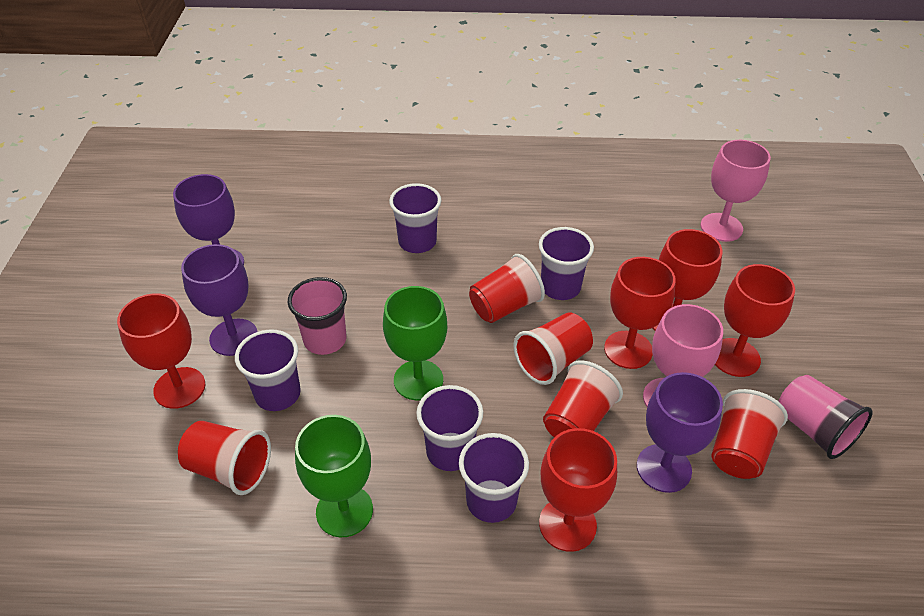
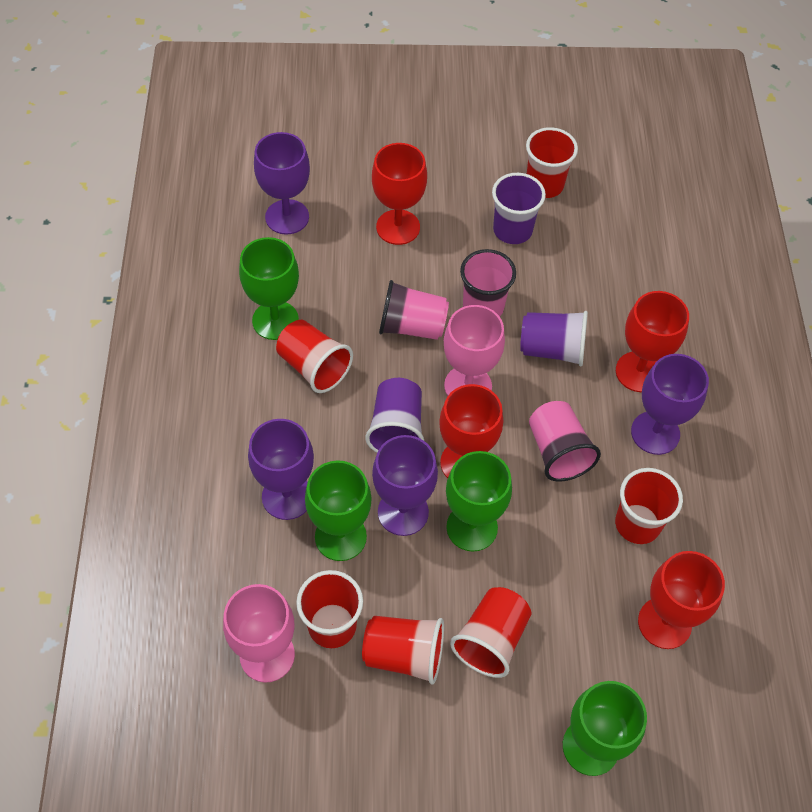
green goblet: [295,415,373,538] [383,286,447,401] = 2 -> [239,237,299,340] [305,460,372,561] [446,451,512,552] [563,681,647,776] = 4
pink cup: [288,277,347,355] [779,375,872,459] = 2 -> [379,280,449,340] [460,249,516,317] [529,401,601,482] = 3
purple cup: [235,330,301,411] [389,183,441,253] [417,385,483,471] [459,433,529,523] [539,227,594,300] = 5 -> [365,378,424,453] [492,173,546,244] [520,311,588,367] = 3
purple goblet: [173,174,244,265] [181,244,258,356] [637,372,723,493] = 3 -> [248,419,314,520] [254,132,310,235] [372,435,438,536] [631,354,709,455] = 4
red cup: [178,421,271,495] [469,254,545,323] [514,313,593,385] [543,361,623,437] [712,389,788,479] = 5 -> [276,320,353,393] [296,570,363,648] [362,616,444,684] [450,587,531,678] [526,127,578,198] [615,468,683,544] = 6
red goblet: [117,293,205,409] [539,428,617,552] [604,257,676,369] [653,229,722,331] [715,264,795,377] = 5 -> [372,143,427,245] [439,384,503,478] [616,291,689,392] [638,551,725,649] = 4

